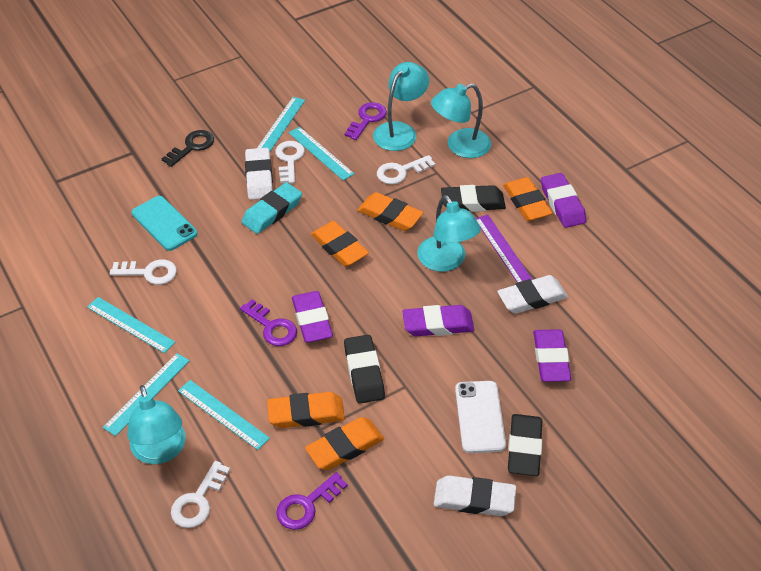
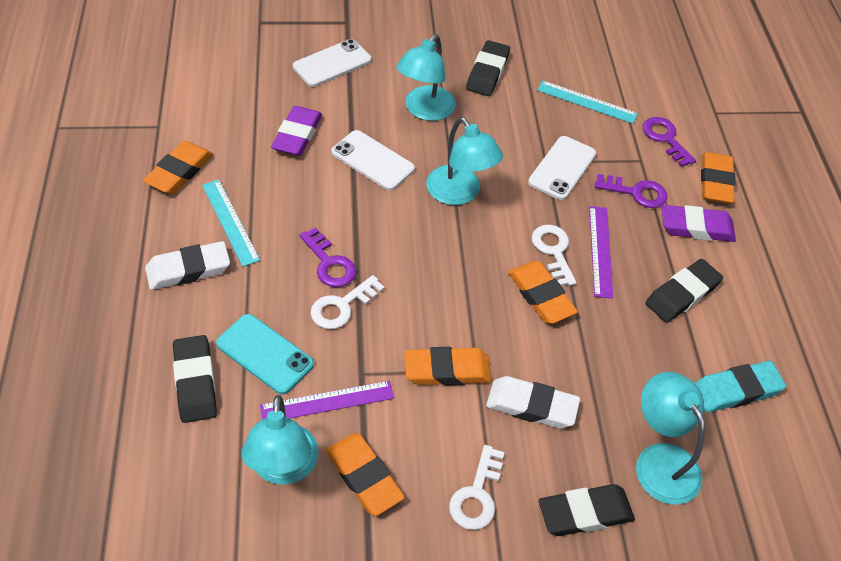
black eraser: [344,335,385,403] [441,185,506,212] [508,414,542,476] = 3 -> [173,335,217,423] [466,40,510,96] [539,484,635,536] [645,259,723,323] = 4
black key: [162,130,214,167] = 1 -> none = 0
purple eraser: [292,291,333,343] [402,305,474,336] [533,329,571,382] [541,173,586,228] = 4 -> [271,106,322,156] [662,205,736,242] = 2
purple ruler: [475,215,533,283] = 1 -> [260,381,394,420] [589,206,613,299] = 2
turquoise ruler: [87,297,175,353] [103,353,190,436] [178,380,270,450] [257,97,305,151] [289,127,354,180] = 5 -> [202,179,260,267] [537,81,638,124] = 2
white eraser: [245,148,273,200] [434,476,516,516] [497,275,568,314] = 3 -> [145,241,230,290] [486,376,580,428] = 2
white key: [110,259,177,285] [171,461,230,528] [275,141,305,183] [377,155,435,184] = 4 -> [311,275,385,329] [449,445,505,530] [532,225,576,286] = 3
white phone: [455,381,506,453] = 1 -> [293,39,371,87] [331,130,415,190] [528,136,596,200] = 3

